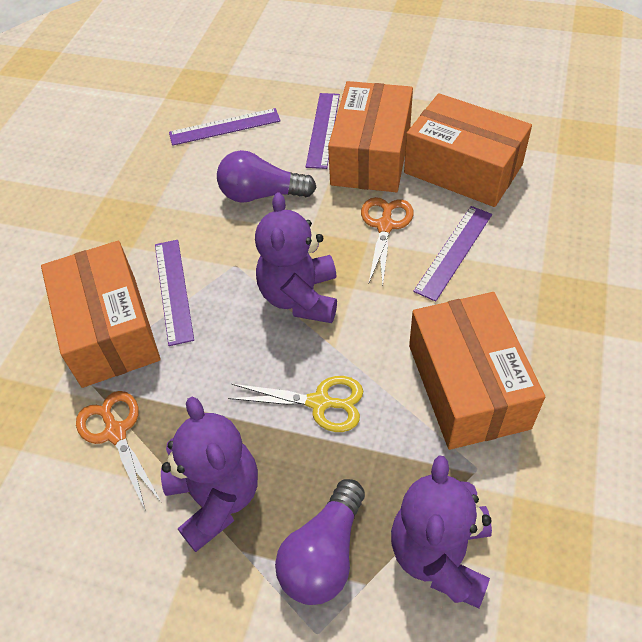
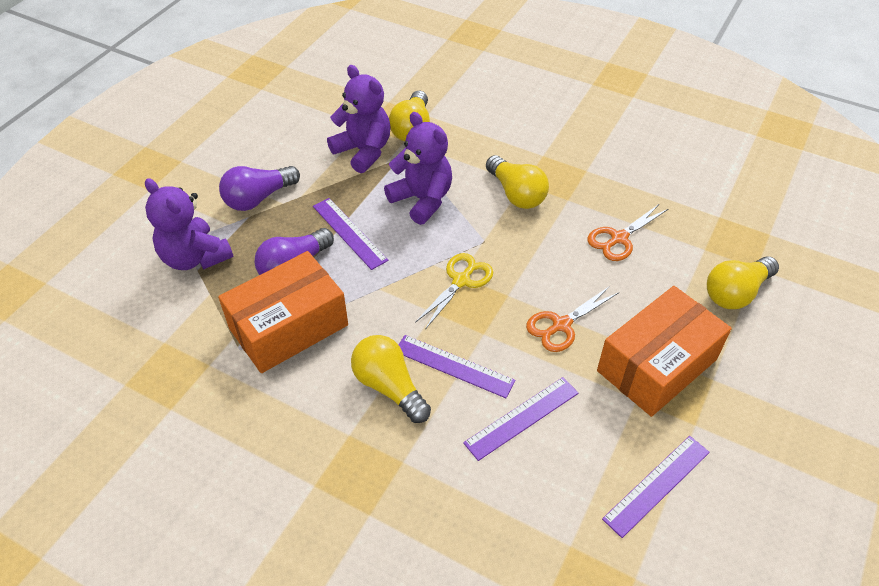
orange box: [41,241,160,388] [328,81,413,192] [404,93,532,207] [409,292,545,450] = 4 -> [218,251,348,373] [597,286,732,417] = 2
yellow light bulb: none = 0 -> [351,335,431,423] [389,91,430,141] [486,155,549,209] [707,256,779,309] = 4

